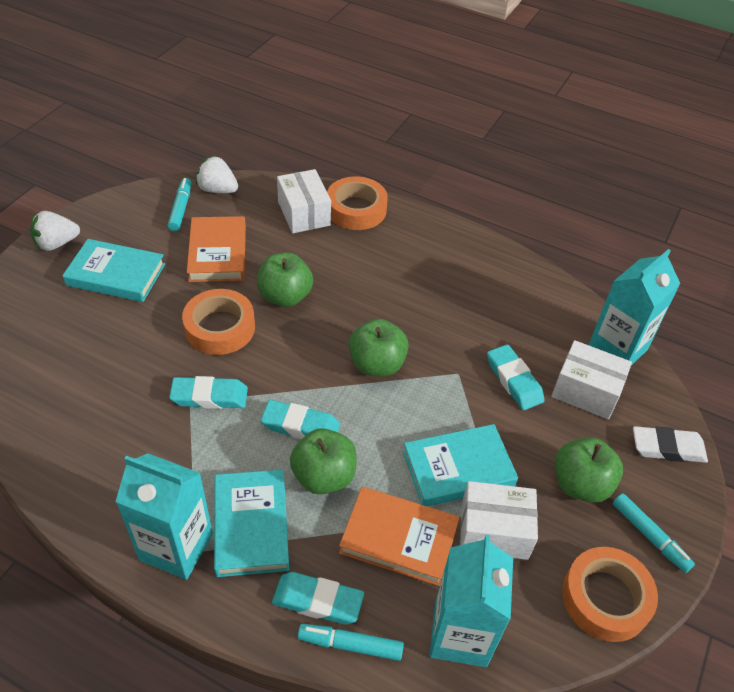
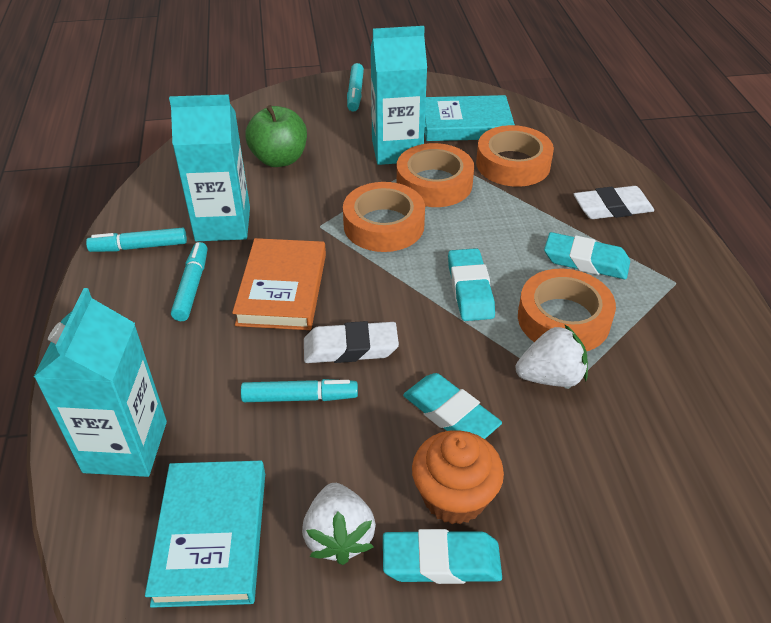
green apple: [257,252,313,307] [290,428,357,494] [349,319,409,376] [555,437,623,503] = 4 -> [245,105,307,167] = 1
orange book: [187,216,246,282] [339,487,460,586] = 2 -> [232,238,326,330] = 1
orange cupcake: none = 0 -> [412,430,504,524] = 1
orange tape: [182,289,255,355] [327,176,388,230] [562,547,658,642] = 3 -> [343,182,425,252] [397,143,474,207] [476,125,554,187] [518,269,616,351] = 4
turquoise book: [62,239,165,302] [214,470,289,577] [403,424,518,506] = 3 -> [145,461,265,608] [425,95,515,141] = 2
turquoise marker: [168,178,192,231] [298,624,404,661] [613,493,695,573] = 3 -> [86,228,187,252] [171,242,208,321] [241,379,358,402] [347,63,364,112] = 4
white box: [277,169,331,233] [460,481,538,560] [551,340,632,419] = 3 -> none = 0
white eraser: [633,426,708,463] = 1 -> [304,321,399,363] [574,186,654,219] = 2

